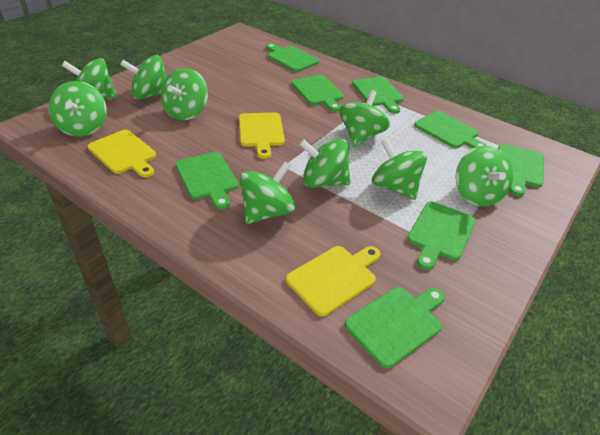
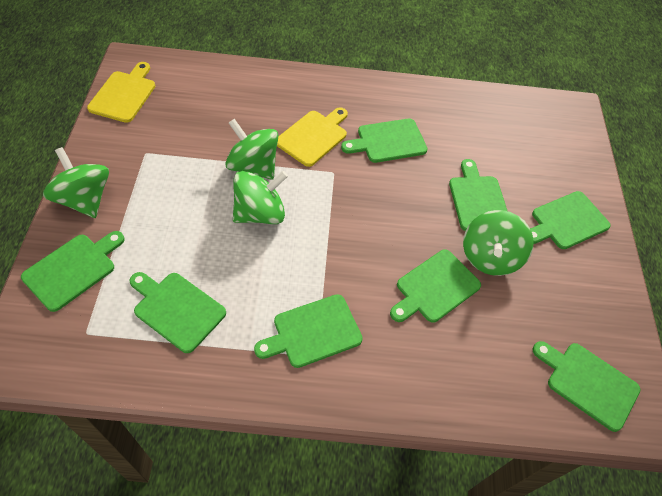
green spinning top: [49,81,107,137] [62,58,117,99] [120,55,167,100] [161,68,208,120] [240,161,295,224] [299,138,350,188] [339,90,390,147] [372,138,427,200] [456,146,513,207] = 9 -> [43,147,109,218] [225,119,279,180] [233,171,288,224] [463,210,534,276] = 4
yellow cutting board: [87,130,156,178] [239,113,285,159] [286,246,381,316] = 3 -> [87,62,155,123] [277,108,348,167] = 2

